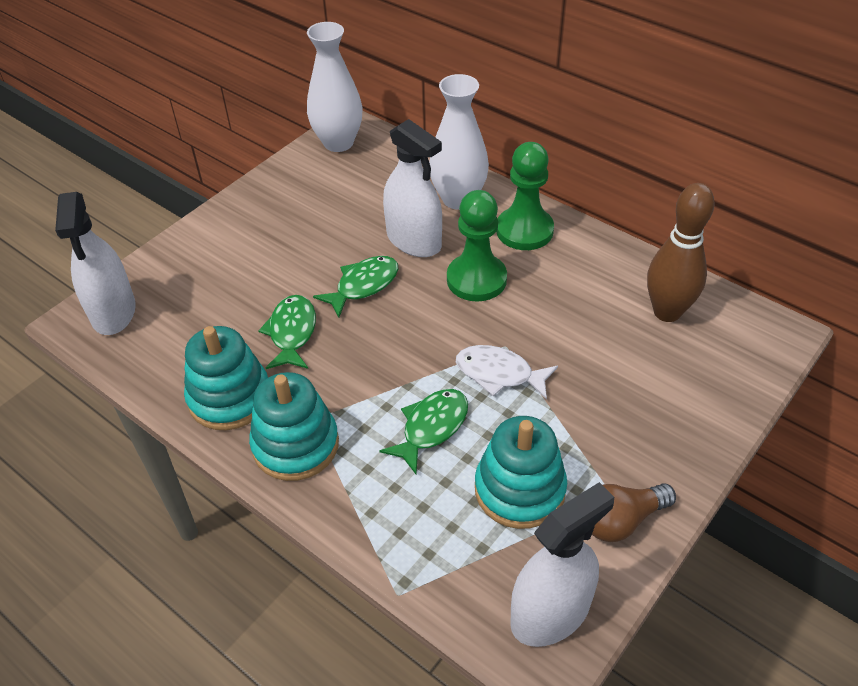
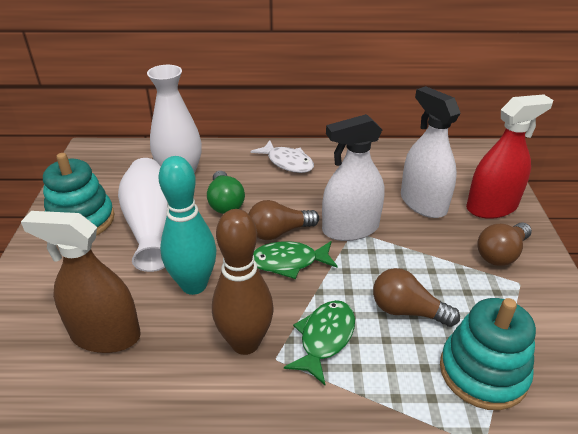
brown light bulb: [592,483,676,542] = 1 -> [249,200,319,240] [373,268,460,327] [477,222,532,266] = 3
brown spray bottle: none = 0 -> [21,211,141,353] = 1
green fish: [259,295,316,369] [313,256,398,318] [380,389,468,474] = 3 -> [253,241,338,279] [284,300,355,385] = 2
green light bulb: none = 0 -> [207,171,245,214] = 1
green pawn: [447,190,507,302] [496,142,554,250] = 2 -> none = 0
red spray bottle: none = 0 -> [466,94,553,219] = 1
turquoise bowling pin: none = 0 -> [159,156,217,295] = 1
turquoise stacking toy: [184,326,268,430] [249,372,339,481] [475,416,567,529] = 3 -> [43,153,115,236] [440,298,536,410] = 2
white spray bottle: [55,192,136,335] [383,119,442,257] [510,482,614,647] = 3 -> [322,114,385,241] [401,86,460,218] = 2

